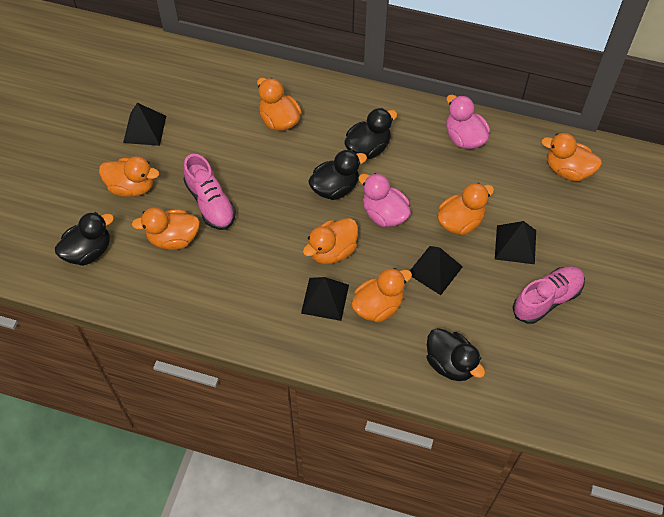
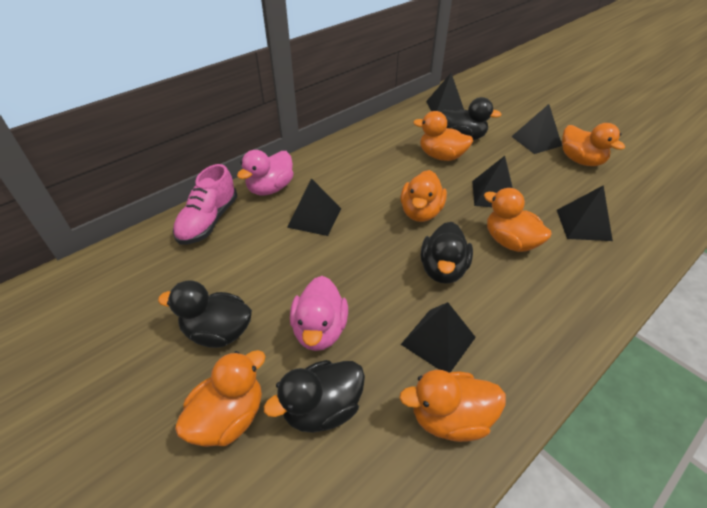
black pyramid: [123,103,166,146] [301,277,349,321] [410,246,463,295] [495,221,536,264] = 4 -> [287,178,341,236] [401,302,476,372] [426,73,464,112] [472,156,513,207] [511,104,562,154] [557,185,613,241] = 6
orange duck: [99,156,159,197] [132,207,200,250] [257,78,302,131] [303,218,358,264] [351,268,412,322] [437,183,494,235] [541,133,602,181] = 7 -> [175,350,266,447] [399,370,506,442] [401,170,447,222] [413,111,473,161] [484,188,552,252] [562,123,625,166] = 6
pink shoe: [183,154,236,230] [513,266,585,324] = 2 -> [173,164,238,244] = 1

